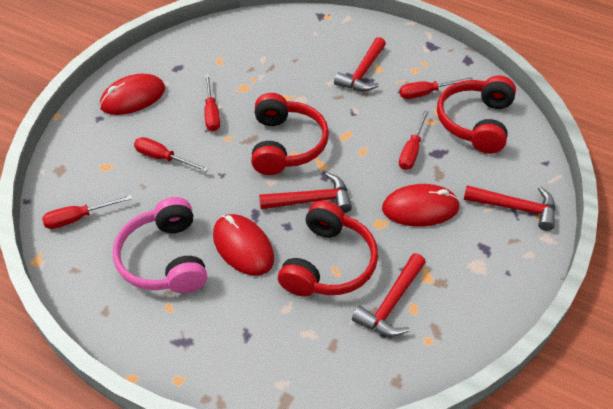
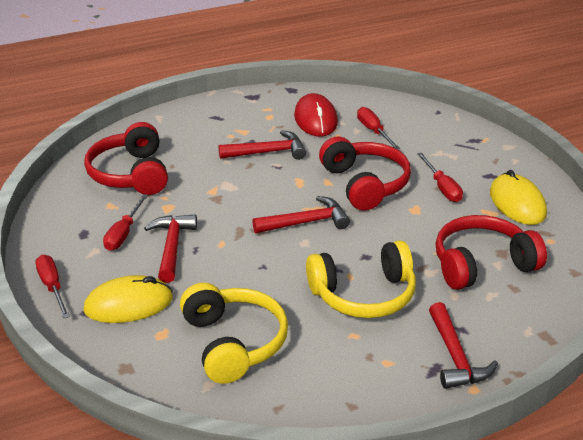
pink headphones: [113,197,207,293] = 1 -> none = 0
red mouse: [100,74,165,115] [213,214,274,276] [382,184,460,227] = 3 -> [294,93,338,137] = 1
red screwdriver: [42,195,133,229] [134,137,208,172] [204,74,220,131] [399,77,473,99] [399,111,429,170] = 5 -> [35,255,70,318] [103,194,148,251] [357,107,400,150] [417,153,463,202] = 4
yellow headphones: none = 0 -> [180,283,288,384] [306,240,416,318] = 2
yellow mouse: none = 0 -> [83,275,173,323] [490,170,547,225] = 2

